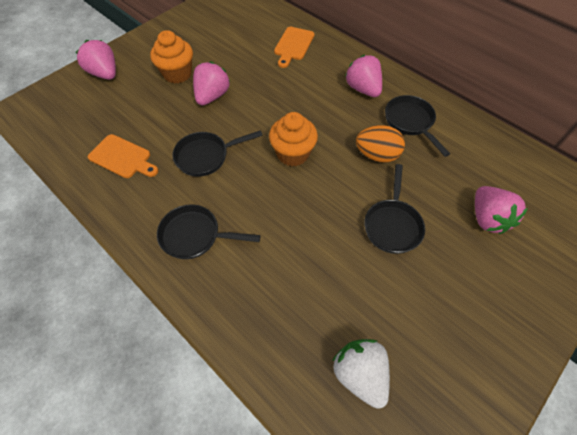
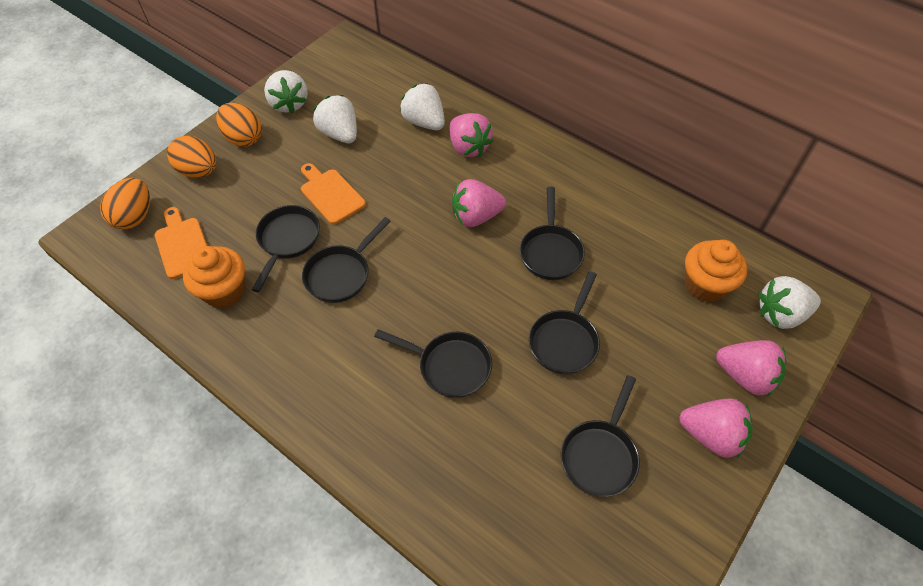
black pan: [157,204,261,259] [172,130,263,177] [364,164,425,254] [385,95,450,157] = 4 -> [252,205,320,292] [302,217,391,303] [374,329,492,398] [520,187,585,280] [529,271,600,374] [561,375,640,497] = 6
orange egg: [356,125,405,163] = 1 -> [100,178,150,230] [167,136,216,178] [216,103,262,147] = 3
white strawberry: [332,339,390,409] = 1 -> [264,70,308,113] [313,95,357,143] [400,83,445,130] [759,276,821,329] = 4

